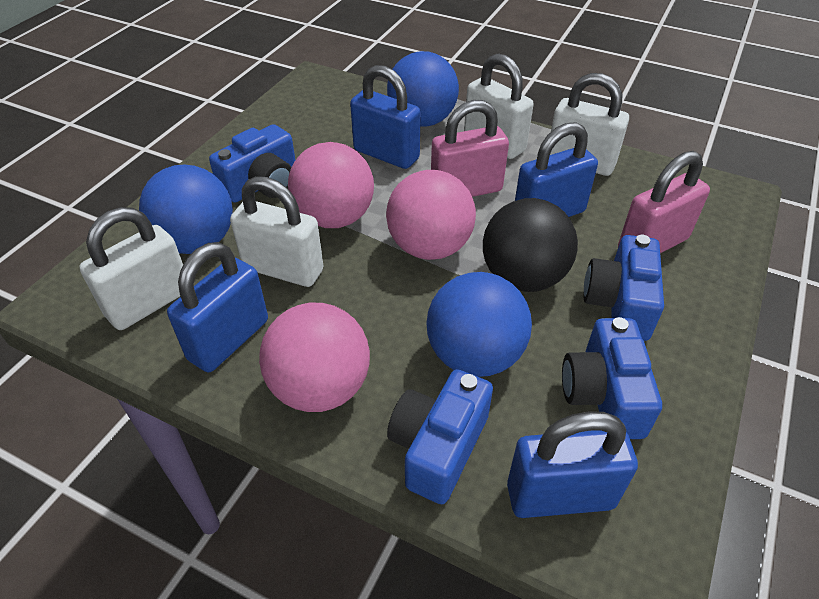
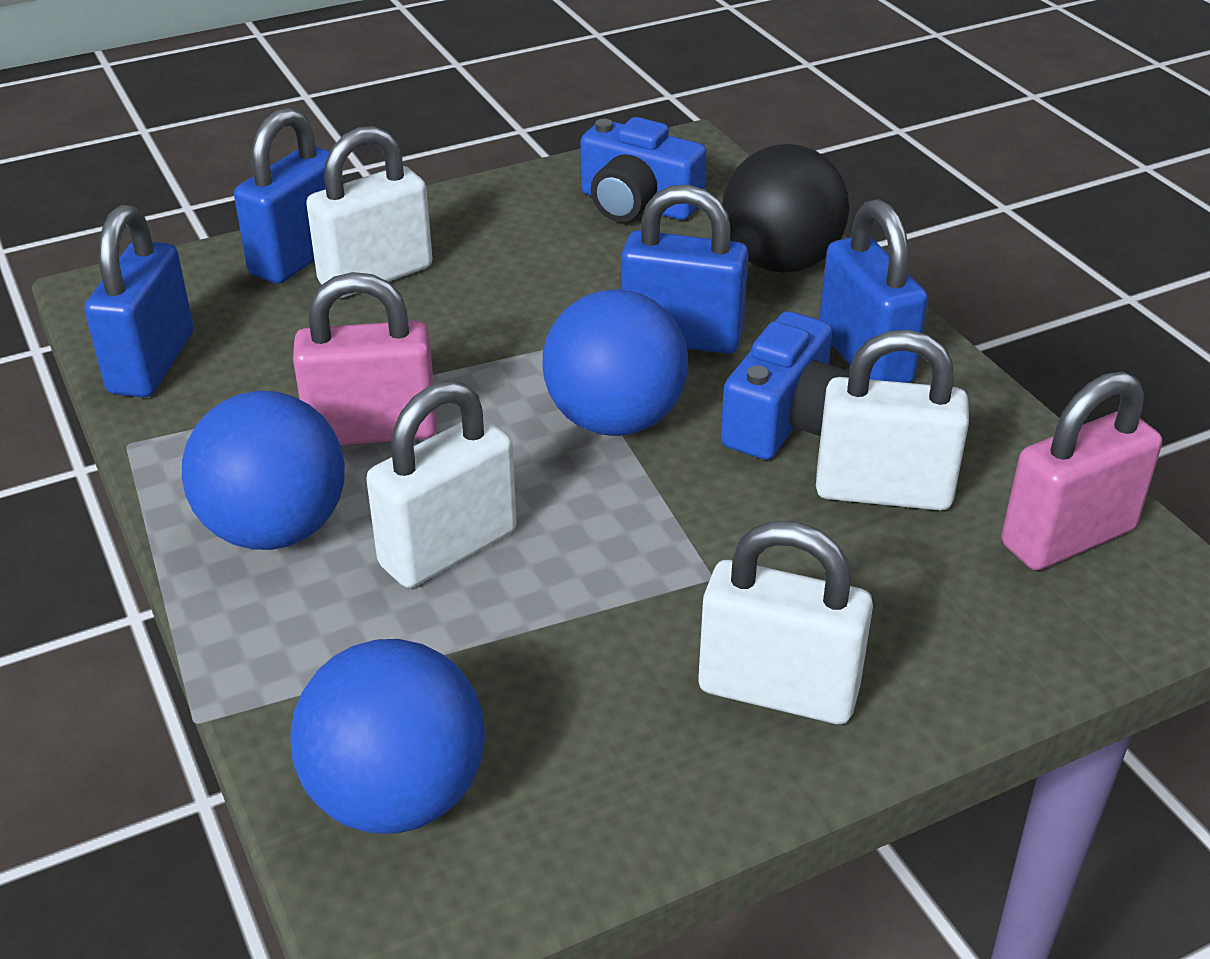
blue camera: [209,124,295,203] [387,369,493,504] [562,317,662,439] [584,234,664,341] = 4 -> [580,117,706,222] [721,311,850,460] = 2
pink ball: [259,303,370,412] [288,142,374,228] [386,170,476,260] = 3 -> none = 0

